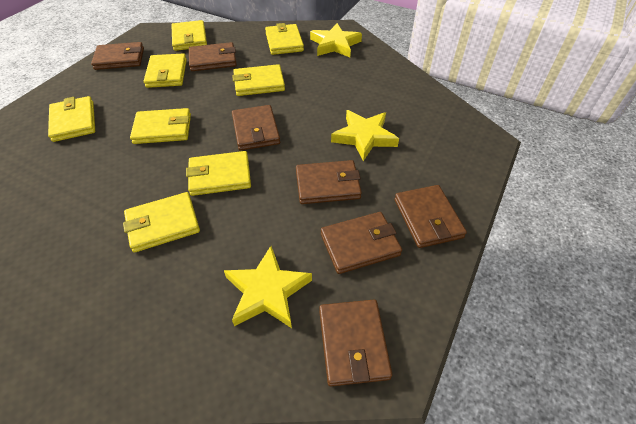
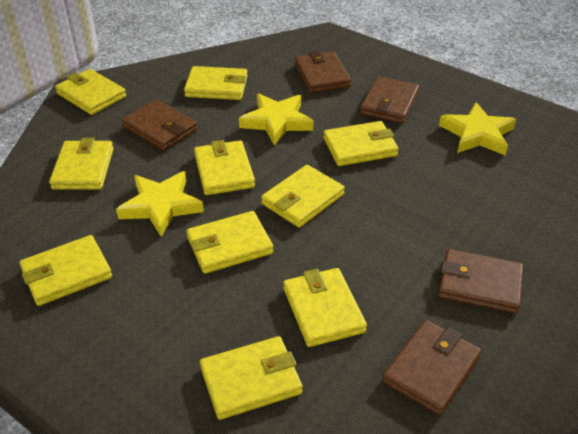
brown wallet: [91,42,144,70] [189,42,237,71] [232,105,280,151] [296,160,362,204] [319,300,392,386] [321,212,402,274] [394,185,467,248] = 7 -> [122,100,198,151] [295,51,351,93] [360,77,419,123] [382,320,482,415] [438,249,524,314] = 5
yellow wallet: [48,96,95,142] [123,192,200,253] [130,108,191,144] [144,53,187,88] [172,20,207,51] [186,151,251,196] [232,64,285,96] [265,23,304,55] = 8 -> [19,235,112,306] [49,138,114,190] [55,69,126,115] [184,66,248,100] [186,211,273,274] [194,140,255,195] [200,336,303,420] [261,165,345,228] [283,268,367,347] [323,121,399,166] = 10

